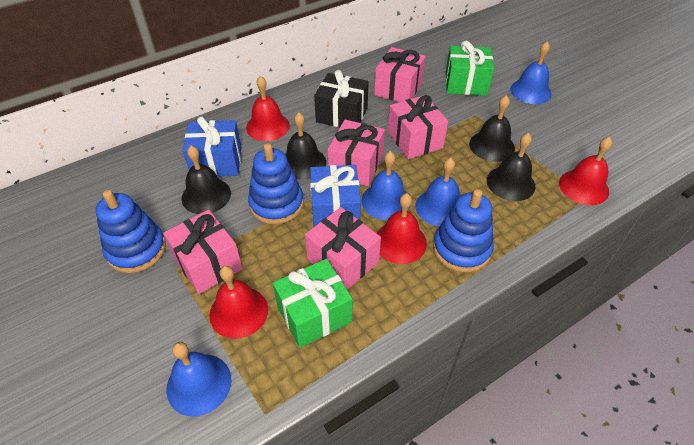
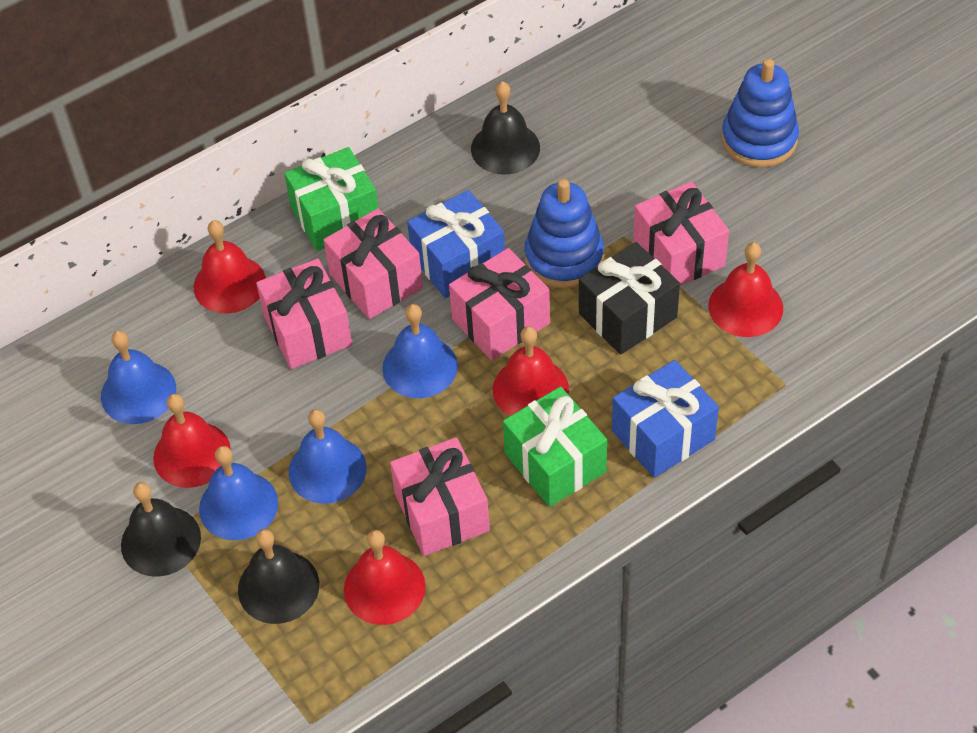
black bell: [181,146,231,214] [285,112,326,180] [469,95,515,162] [487,133,535,201] = 4 -> [121,482,201,577] [238,529,319,624] [471,81,540,174] = 3
blue stacking toy: [95,190,166,273] [248,143,304,224] [433,189,494,272] = 3 -> [524,179,604,288] [722,59,799,168] = 2
red bell: [209,266,268,339] [246,76,290,141] [377,193,427,264] [559,137,612,205] = 4 -> [153,394,231,488] [194,220,266,313] [344,530,426,625] [493,326,569,416] [708,242,783,337] = 5

